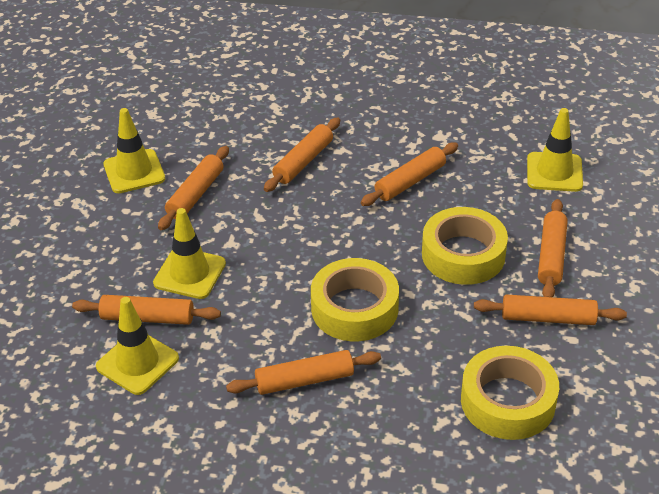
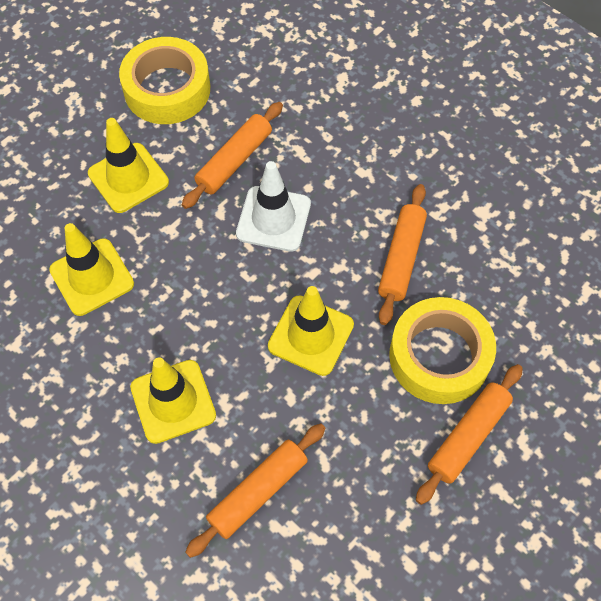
orange rolling pin: [72,295,221,325] [158,146,229,230] [226,350,381,395] [264,118,340,192] [361,142,458,206] [474,294,627,325] [538,199,568,297] = 7 -> [182,102,283,209] [185,424,326,558] [378,184,427,325] [416,364,523,505] = 4
white traffic cone: none = 0 -> [236,161,311,252] = 1
yellow tape: [311,258,399,341] [422,207,508,285] [461,346,559,440] = 3 -> [119,37,210,124] [389,297,496,404] = 2

